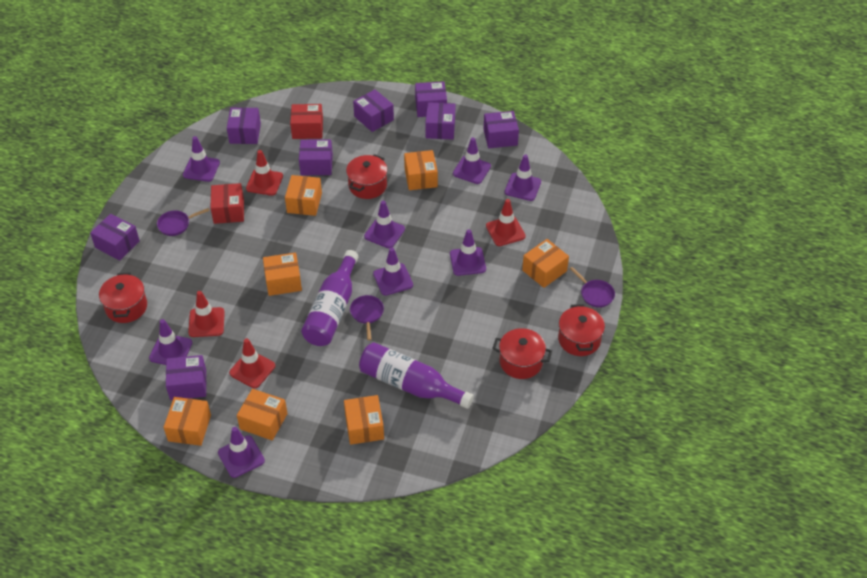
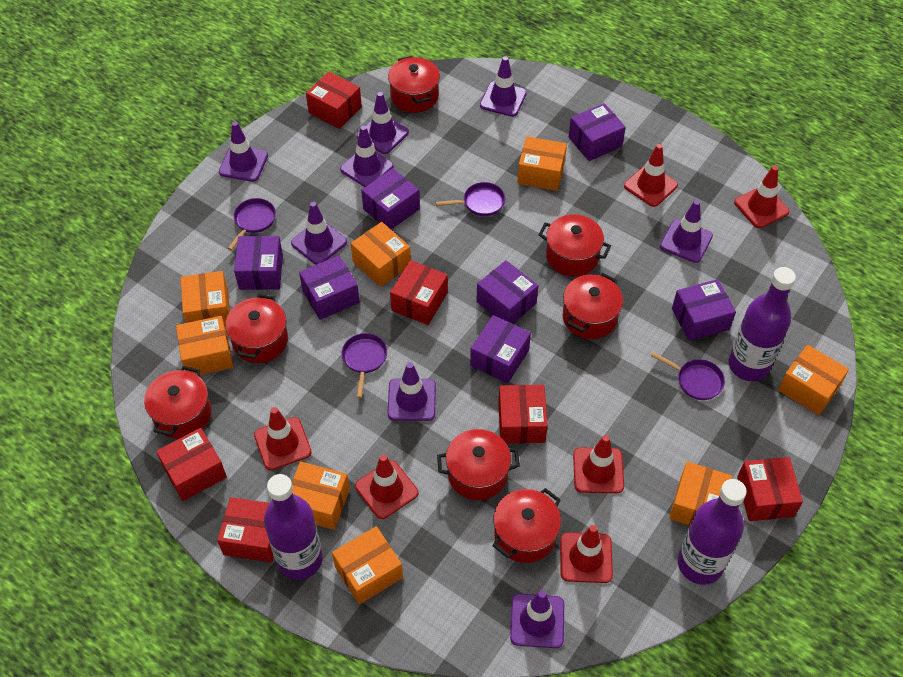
orange box: [164,397,211,446] [237,389,288,441] [263,252,302,296] [285,175,322,216] [344,395,384,445] [404,150,438,190] [522,239,569,288] = 7 -> [176,316,233,375] [181,271,230,326] [292,462,350,530] [332,526,403,604] [351,222,411,287] [517,136,567,191] [669,461,733,526] [778,345,849,415] = 8
purple bottle: [301,250,359,346] [359,342,474,409] = 2 -> [264,474,323,580] [678,479,747,585] [729,267,796,381] = 3
purple box: [90,214,140,261] [166,355,207,400] [227,107,261,144] [299,139,333,175] [353,89,394,132] [415,81,447,117] [425,102,455,140] [484,111,519,148] = 8 -> [234,236,283,290] [299,255,359,320] [361,168,420,229] [470,315,531,384] [476,260,538,324] [569,103,626,161] [672,279,736,341] = 7
purple pan: [157,208,210,236] [350,295,384,340] [570,267,615,308] = 3 -> [228,198,276,250] [342,333,387,398] [436,182,505,216] [651,352,725,400] = 4
red box: [211,183,244,224] [290,104,323,139] = 2 -> [156,428,227,501] [217,497,274,563] [306,71,362,129] [390,260,448,325] [498,385,548,444] [737,457,803,521] = 6
red pot: [99,272,147,323] [346,154,388,199] [492,328,552,379] [558,304,605,356] = 4 -> [144,366,212,439] [226,294,288,363] [388,56,440,113] [437,429,520,500] [492,488,561,563] [538,214,611,277] [563,273,623,339] = 7
red traffic cone: [188,291,225,337] [229,338,275,388] [246,150,283,196] [486,199,526,246] = 4 -> [254,407,312,470] [355,455,418,519] [560,525,613,583] [573,435,624,493] [624,144,678,207] [734,166,789,228] = 6

